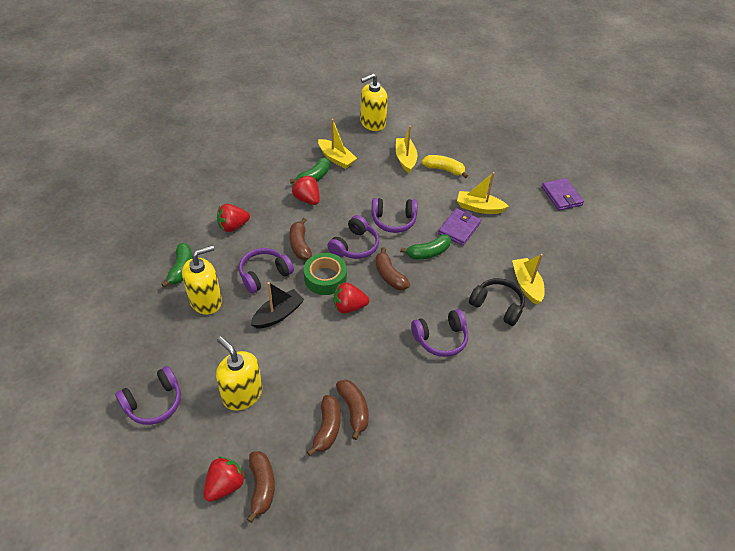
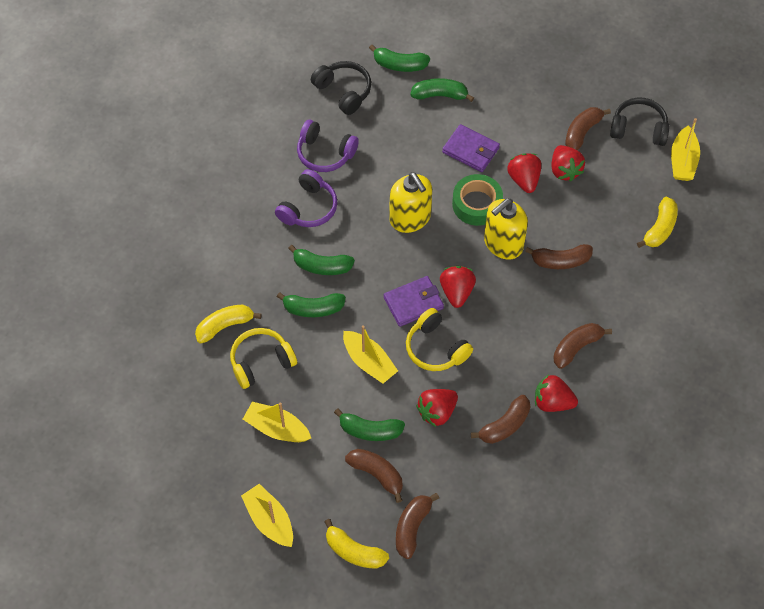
black boat: [251,282,305,329] = 1 -> none = 0
black headphones: [469,278,525,326] = 1 -> [311,61,371,115] [610,97,670,146] = 2
brown banana: [247,451,275,523] [289,218,312,260] [307,395,340,456] [336,380,369,440] [375,247,410,290] = 5 -> [345,449,403,503] [396,493,439,559] [471,395,530,444] [525,244,593,269] [553,323,612,369] [565,107,611,150] = 6
green banana: [161,243,192,287] [290,158,330,184] [400,234,451,260] = 3 -> [277,292,346,317] [288,245,355,275] [334,408,405,441] [369,45,430,72] [410,78,474,102] = 5
purple headphones: [115,366,181,425] [239,248,294,293] [327,215,379,259] [371,198,418,233] [411,309,468,357] = 5 -> [275,169,338,227] [297,120,359,172] = 2
red strawberry: [204,457,245,502] [217,204,250,232] [292,175,320,205] [333,282,369,314] = 4 -> [416,389,458,427] [440,266,476,308] [507,153,541,193] [535,374,578,412] [551,145,585,182] = 5
yellow banana: [422,155,468,178] = 1 -> [195,304,261,343] [324,519,389,569] [637,197,678,248] = 3
yellow headphones: none = 0 -> [230,328,297,389] [406,308,473,371] = 2
yellow soap dispenser: [182,245,222,315] [216,336,262,411] [360,74,388,131] = 3 -> [389,172,432,233] [484,198,528,260] = 2

